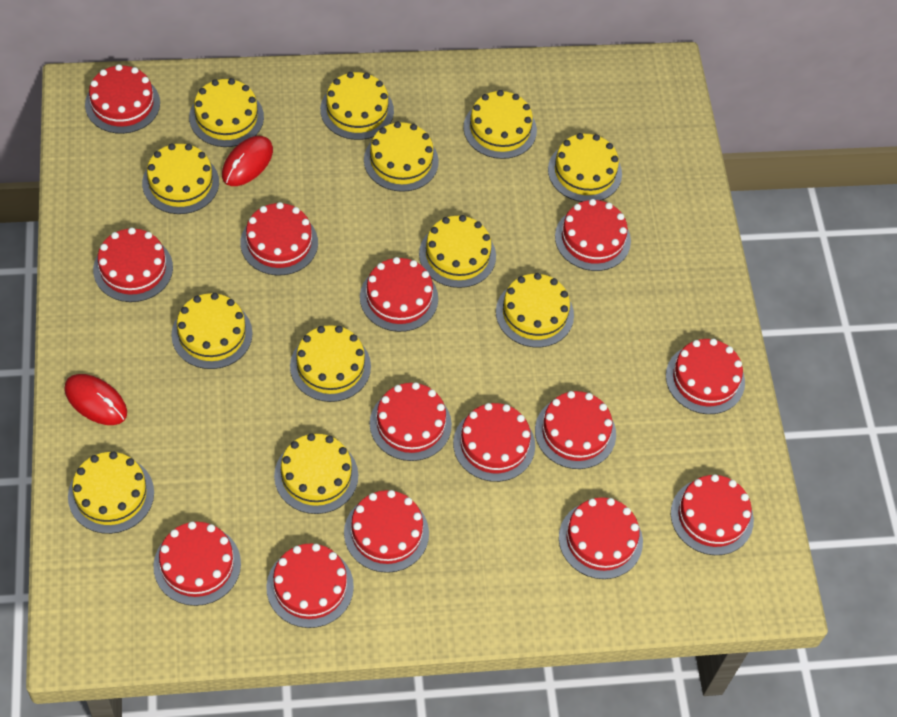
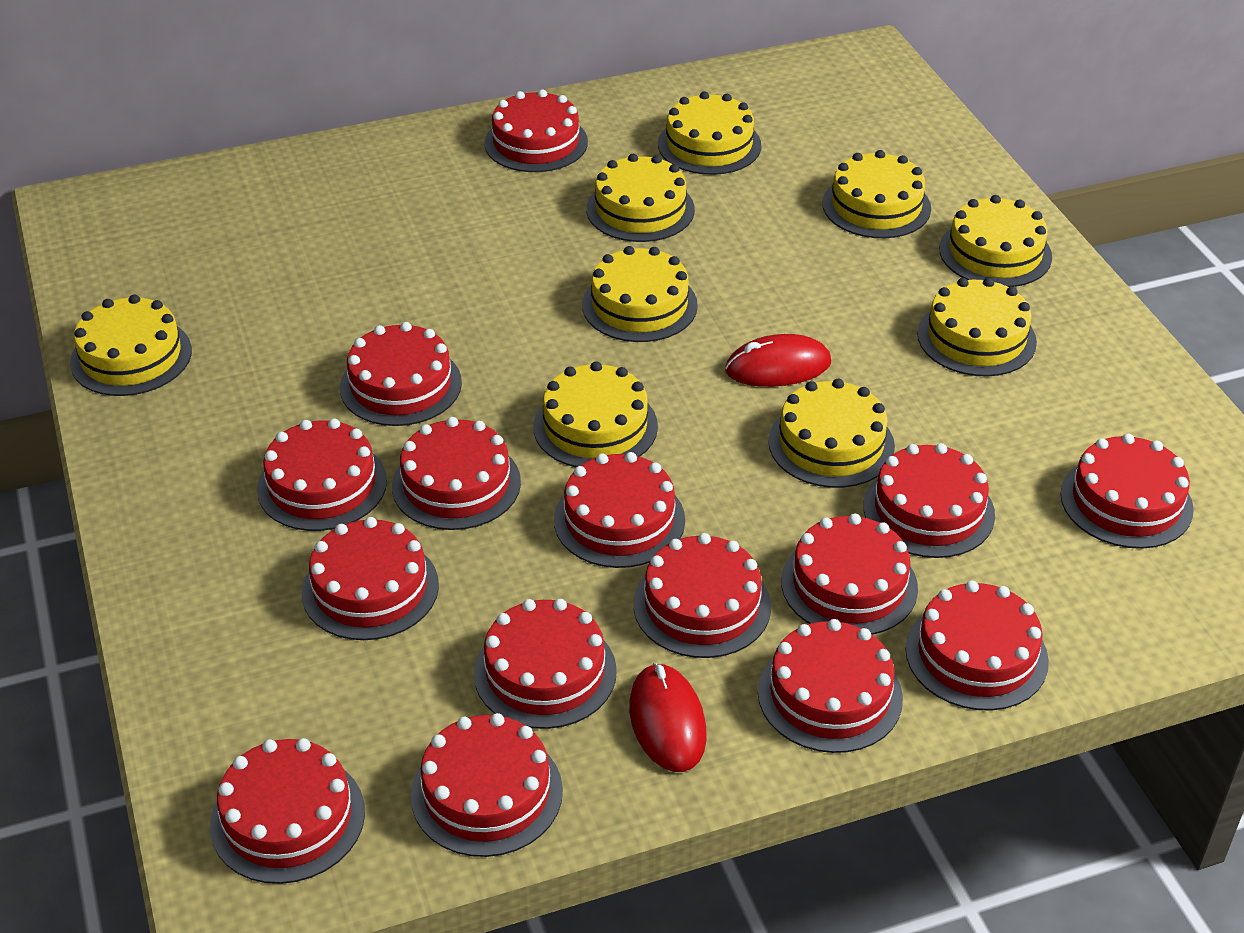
red cake: [85,64,160,134] [93,228,173,302] [153,521,241,606] [240,202,318,275] [266,543,354,628] [344,490,429,573] [360,257,438,332] [370,382,452,461] [453,403,535,482] [535,391,616,469] [555,199,631,271] [559,497,643,579] [666,339,745,414] [671,474,754,555] = 14 -> [210,738,365,884] [257,419,387,531] [302,517,439,640] [340,322,462,426] [392,417,521,530] [411,713,563,857] [474,599,617,729] [484,89,588,172] [554,452,685,568] [633,533,771,658] [758,619,903,753] [781,514,918,635] [863,443,995,558] [906,581,1049,710] [1061,434,1194,549] = 15
yellow cake: [68,451,154,534] [142,143,219,214] [171,293,253,369] [189,78,264,147] [274,433,358,514] [290,325,371,402] [320,72,394,140] [364,122,439,192] [419,215,496,288] [463,90,537,159] [496,273,574,347] [548,133,622,202] = 12 -> [70,294,192,396] [533,361,658,467] [582,246,698,342] [586,154,695,242] [658,91,761,175] [768,379,895,488] [822,150,931,238] [917,278,1037,376] [939,195,1052,287] = 9

